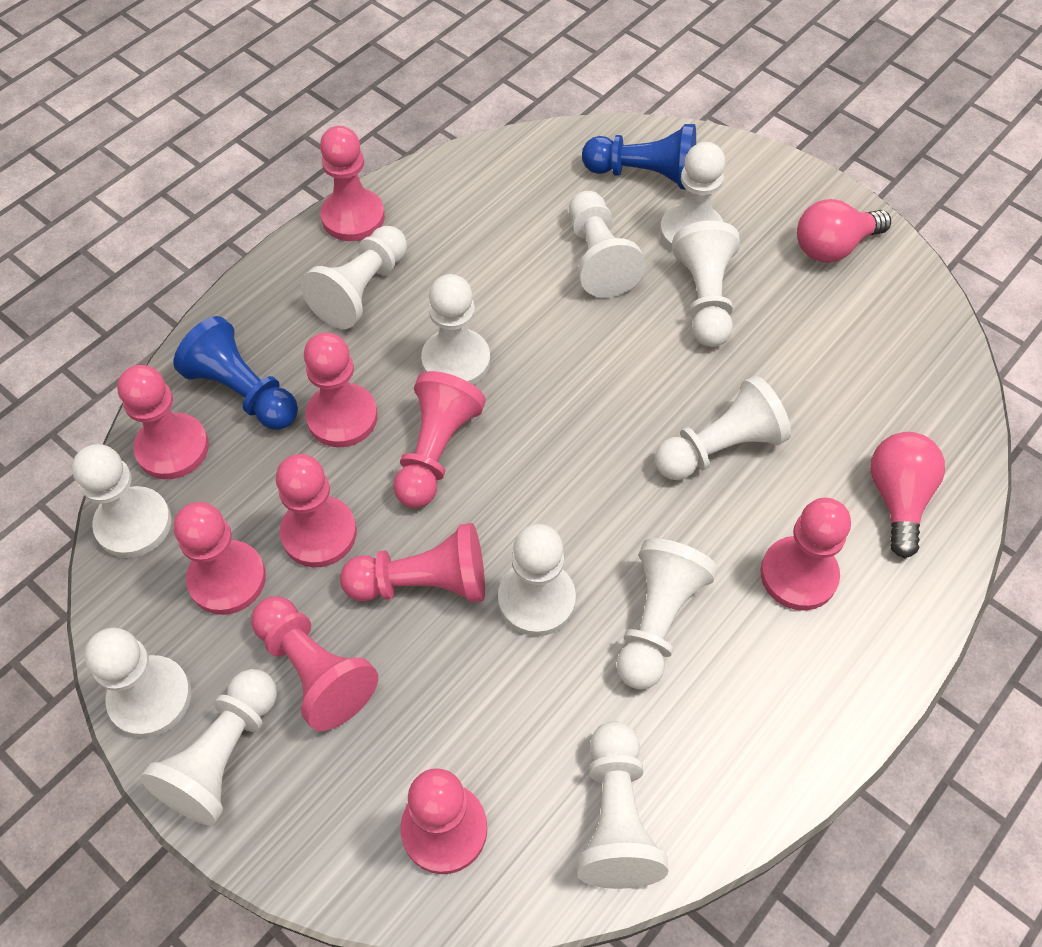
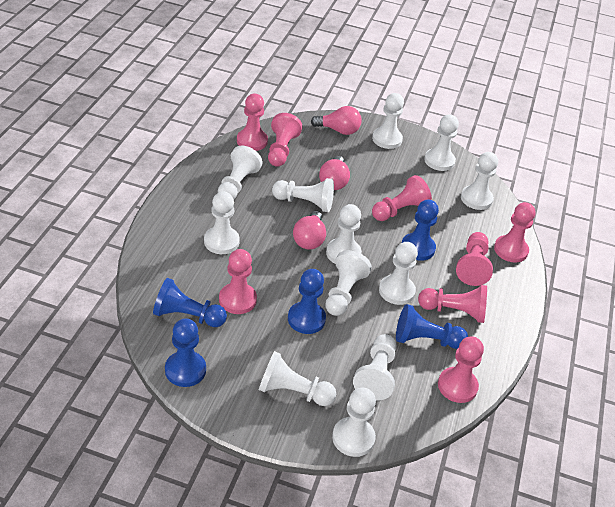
blue pawn: [173,316,298,430] [582,124,696,189] = 2 -> [153,278,227,327] [165,318,206,387] [288,269,326,334] [396,304,468,349] [402,200,439,261] = 5
pink light bulb: [797,199,891,263] [870,432,945,558] = 2 -> [293,211,326,250] [311,106,362,135] [319,156,350,190] = 3
pink pawn: [117,365,209,479] [174,502,266,615] [251,596,378,731] [276,454,357,567] [304,333,377,447] [320,126,385,241] [340,523,485,603] [393,371,486,508] [400,768,487,874] [760,498,851,611] = 10 -> [219,249,257,314] [237,94,268,151] [268,113,302,167] [372,175,432,221] [418,285,487,323] [438,336,484,403] [456,232,493,286] [494,202,536,262] = 8

